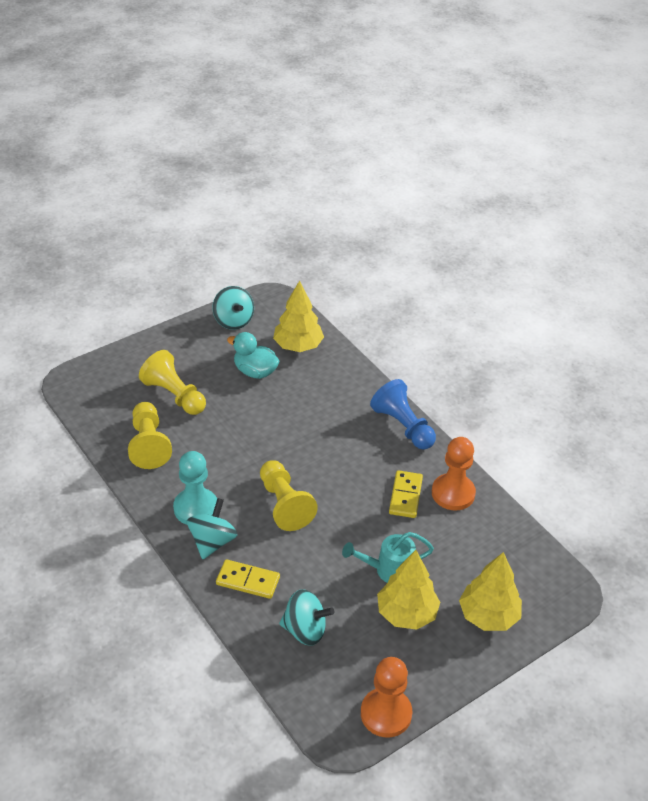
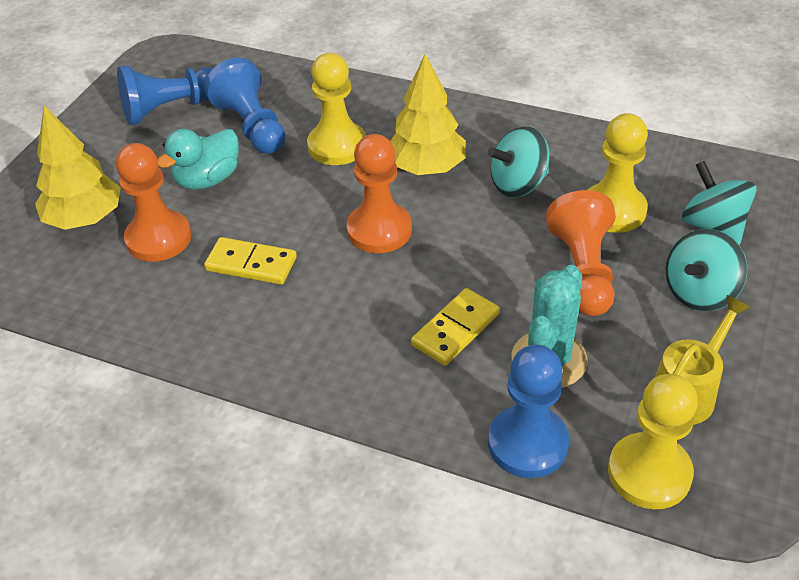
blue pawn: [370,379,436,449] = 1 -> [117,65,214,125] [204,58,286,154] [488,345,569,478] = 3
orange pawn: [361,657,412,738] [432,437,476,511] = 2 -> [116,143,191,262] [347,134,412,253] [546,190,616,316] = 3
turquoise cactus: none = 0 -> [511,265,588,388] = 1
turquoise pawn: [173,451,217,525] = 1 -> none = 0
turquoise watering can: [342,532,434,583] = 1 -> none = 0
yellow tree: [273,280,324,352] [377,550,440,630] [459,552,522,631] = 3 -> [35,106,121,230] [390,54,466,175] = 2
yellow watering can: none = 0 -> [655,295,751,425] = 1

